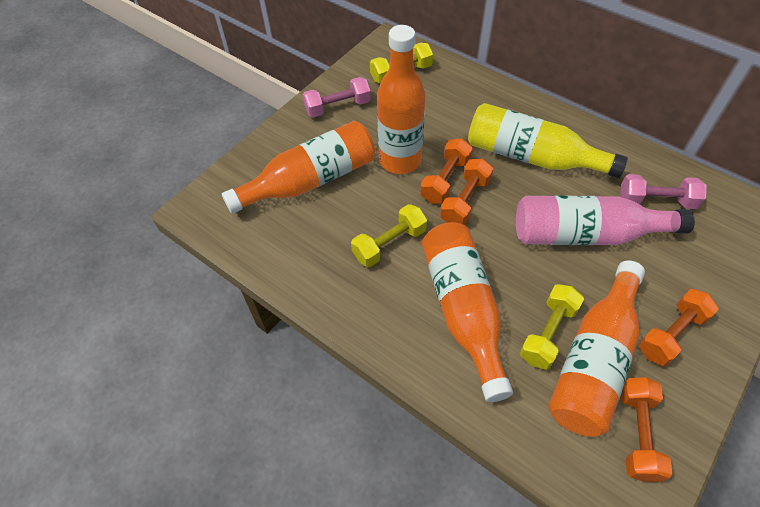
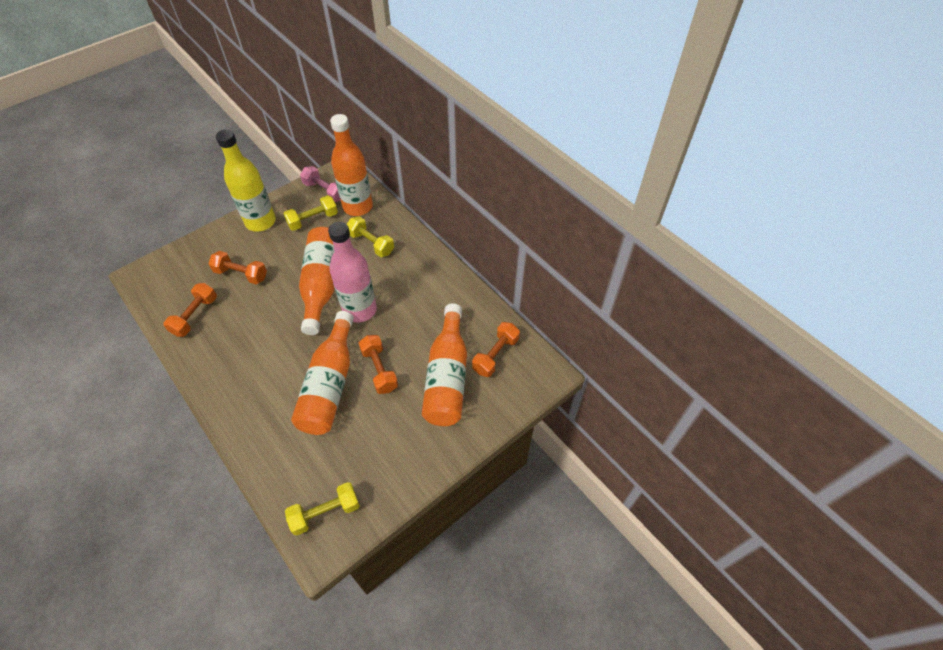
pink dumbbell: [303,77,371,118] [620,174,707,209] = 2 -> [300,166,341,202] = 1

